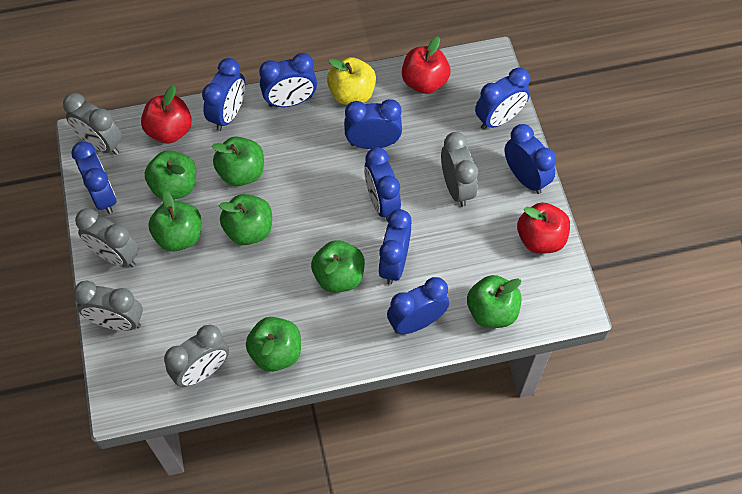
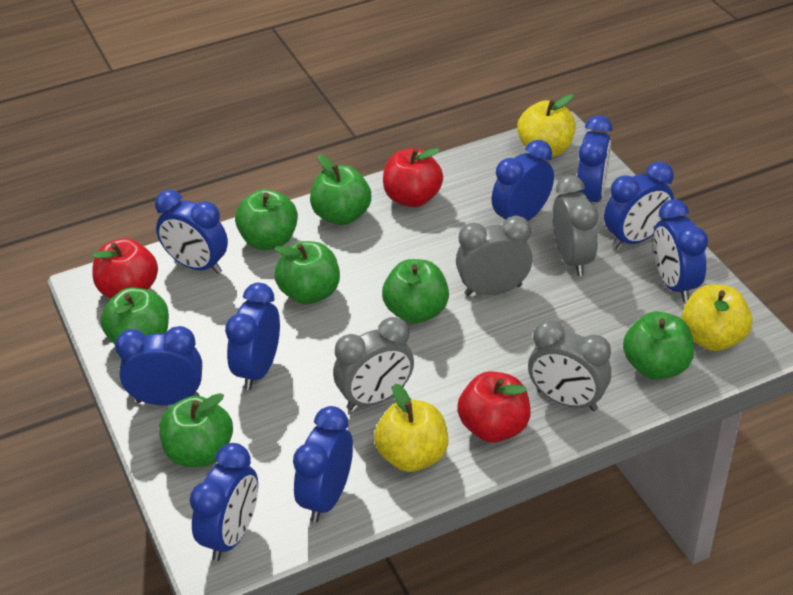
grey clock: [63,93,122,155] [73,281,143,331] [75,208,139,267] [164,325,229,387] [441,132,478,207] = 5 -> [333,317,414,410] [456,215,533,296] [528,320,611,411] [553,175,598,276] = 4
yellow apple: [327,57,376,105] = 1 -> [374,384,448,472] [517,94,576,157] [681,284,752,351] = 3

